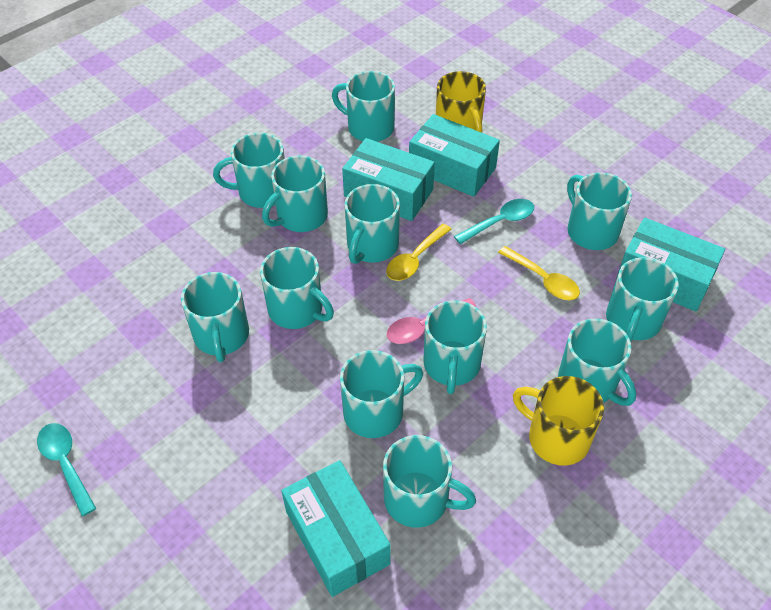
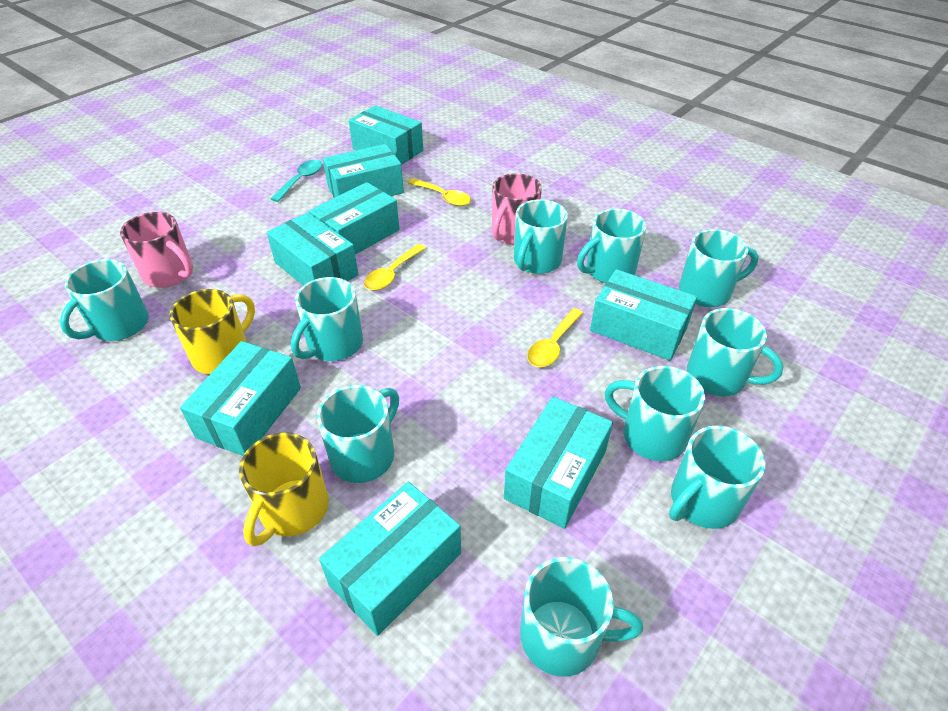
pink mug: none = 0 -> [120,212,193,288] [492,173,542,244] = 2
pink spoon: [387,298,476,344] = 1 -> none = 0
turquoise box: [281,460,391,597] [342,138,435,221] [409,114,500,197] [617,218,725,312] = 4 -> [180,341,301,456] [267,212,358,286] [309,182,400,255] [319,482,461,636] [323,144,404,198] [349,105,423,165] [504,396,613,529] [590,269,697,361] = 8
turquoise mug: [181,272,249,362] [213,133,285,208] [260,247,334,329] [262,156,328,232] [332,71,395,142] [340,350,423,438] [344,184,400,264] [383,435,476,528] [423,300,487,394] [558,319,636,406] [567,172,632,250] [606,257,679,343] = 12 -> [60,259,149,341] [291,277,363,361] [317,385,399,483] [514,199,568,274] [520,557,643,677] [577,209,646,283] [605,366,705,461] [669,425,765,529] [679,229,759,307] [687,308,783,396] = 10
turquoise spoon: [37,423,96,516] [454,199,534,244] = 2 -> [271,160,322,202] = 1
yellow spoon: [386,224,452,281] [498,246,580,300] = 2 -> [364,244,426,291] [408,178,471,206] [527,308,583,367] = 3

